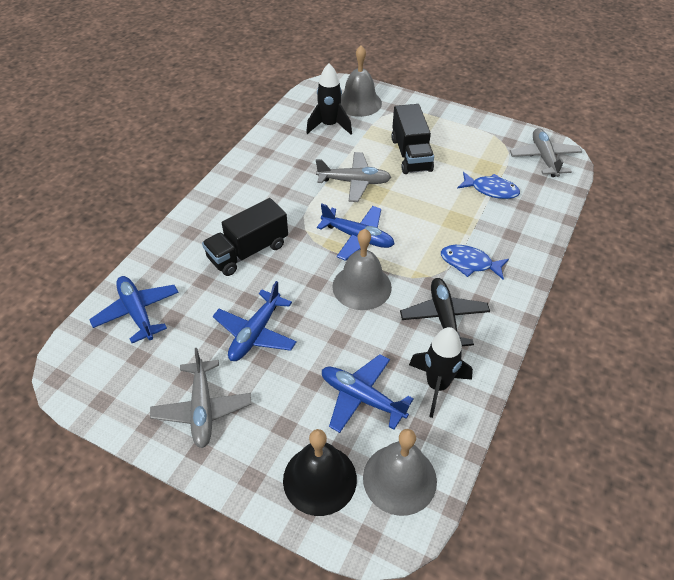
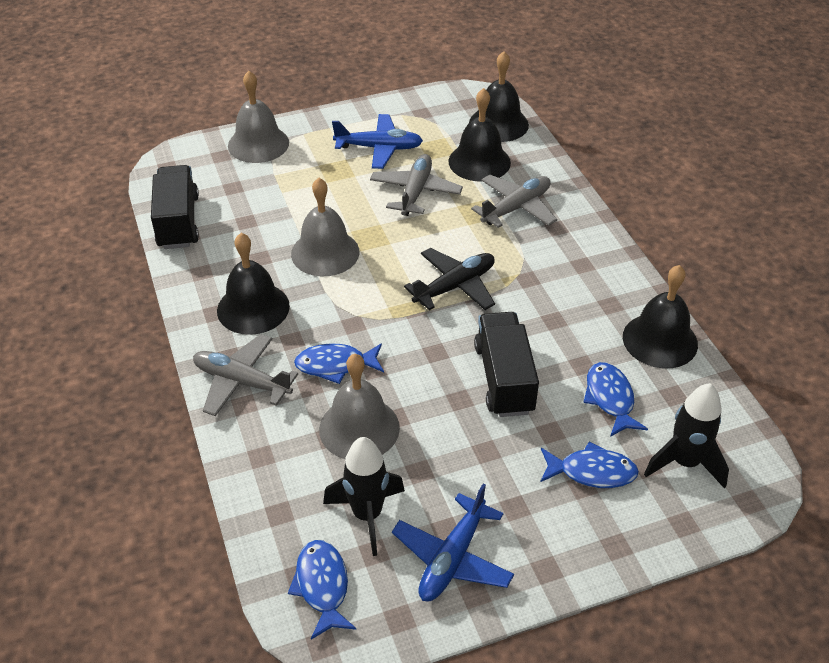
black bell: [283,429,357,516] = 1 -> [217,233,290,335] [448,88,511,182] [469,51,529,142] [623,265,698,369] = 4
blue fish: [441,245,509,280] [457,172,520,199] = 2 -> [288,540,357,639] [294,344,384,384] [541,442,639,488] [583,362,648,437] = 4
blue plane: [89,276,179,343] [213,281,297,361] [317,204,394,261] [322,354,414,433] = 4 -> [332,114,423,169] [392,484,514,601] = 2

